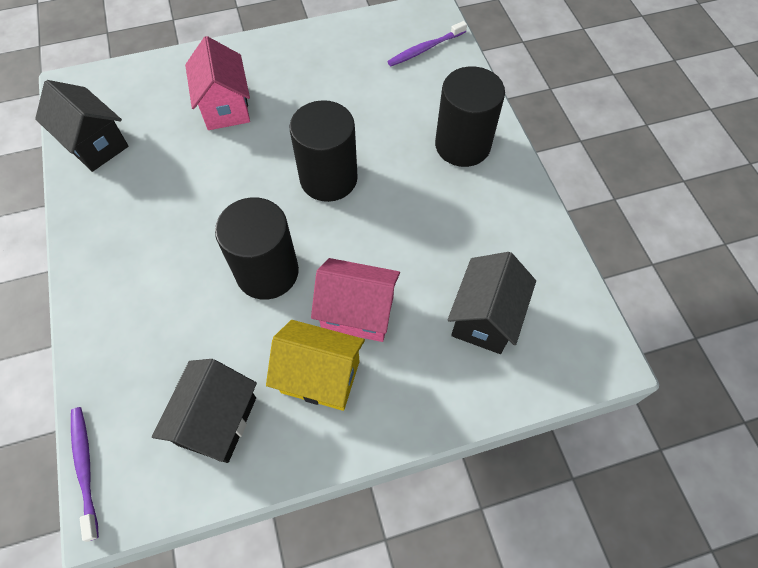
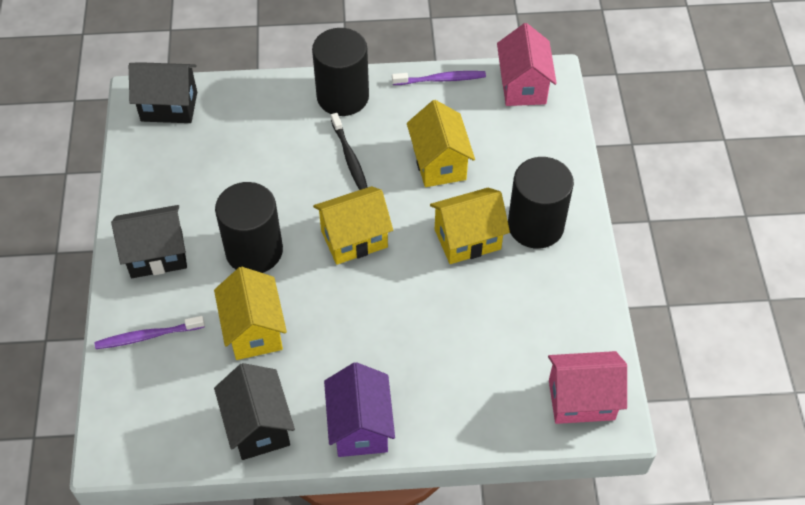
black toothbrush: none = 0 -> [331,113,368,190] = 1
purple house: none = 0 -> [324,362,395,457] = 1
yellow house: [266,320,365,411] = 1 -> [214,267,287,360] [313,186,393,265] [407,100,475,187] [430,188,510,264] = 4

